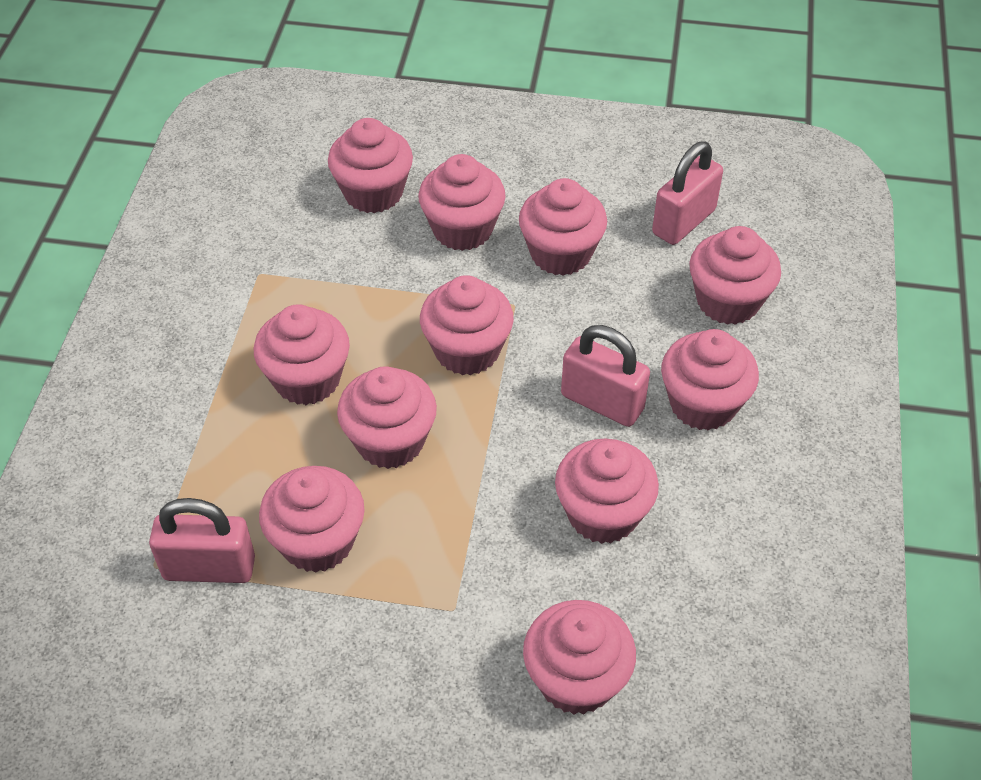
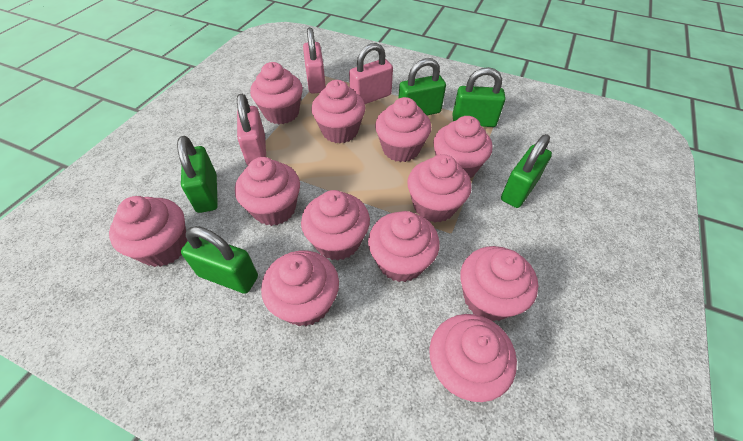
green padlock: none = 0 -> [177,136,218,213] [181,226,258,294] [398,58,446,115] [453,67,506,127] [501,134,552,208] = 5
pink cupcake: [254,304,350,405] [259,466,365,573] [328,118,413,213] [337,366,437,469] [418,154,506,251] [420,275,514,375] [519,178,607,276] [523,600,636,715] [555,438,659,544] [661,329,759,431] [689,226,781,325] = 11 -> [109,196,187,267] [235,157,300,226] [250,62,303,124] [261,250,339,326] [301,190,370,260] [311,80,365,143] [368,211,440,282] [375,97,431,162] [407,154,471,223] [429,314,517,402] [433,116,492,178] [460,246,538,321] = 12

